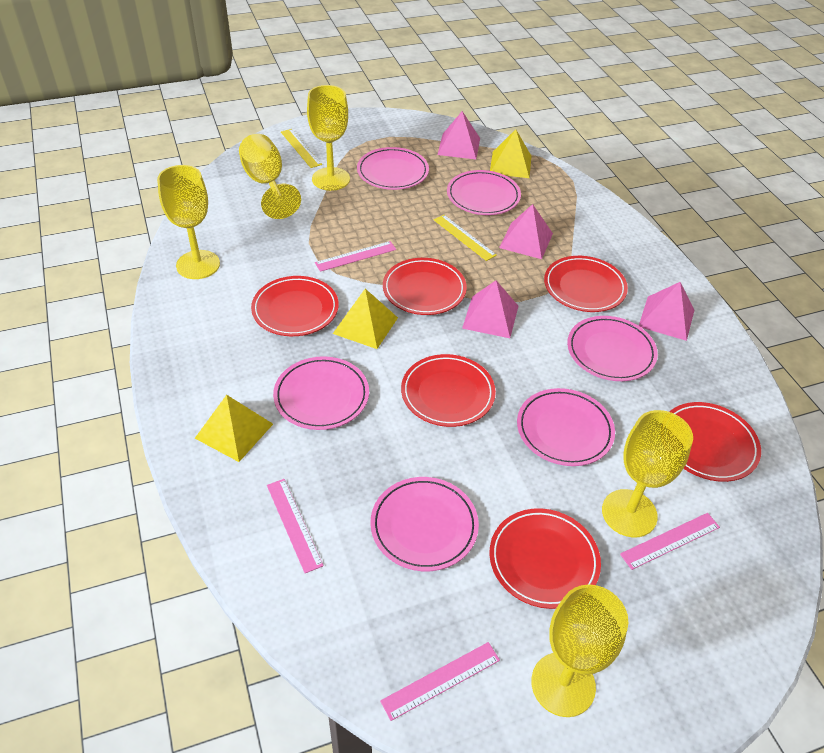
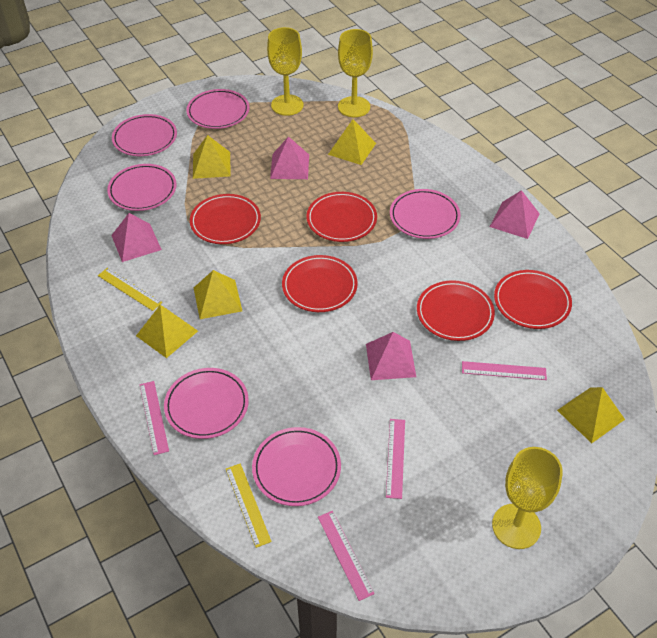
red plate: [251,276,339,336] [383,258,467,315] [401,354,496,427] [489,508,601,609] [544,256,628,312] [670,402,761,482] = 6 -> [190,194,261,244] [282,255,358,312] [306,192,377,242] [417,280,495,341] [494,270,572,329] = 5
yellow goblet: [157,165,220,279] [239,134,301,219] [307,85,350,191] [531,584,628,717] [602,410,693,537] = 5 -> [267,27,304,116] [338,29,373,117] [492,447,563,549] = 3
yellow pyramid: [195,395,273,462] [333,289,398,349] [490,129,531,178] = 3 -> [136,305,198,358] [193,135,231,179] [194,270,242,319] [328,119,376,165] [557,387,625,443] = 5

